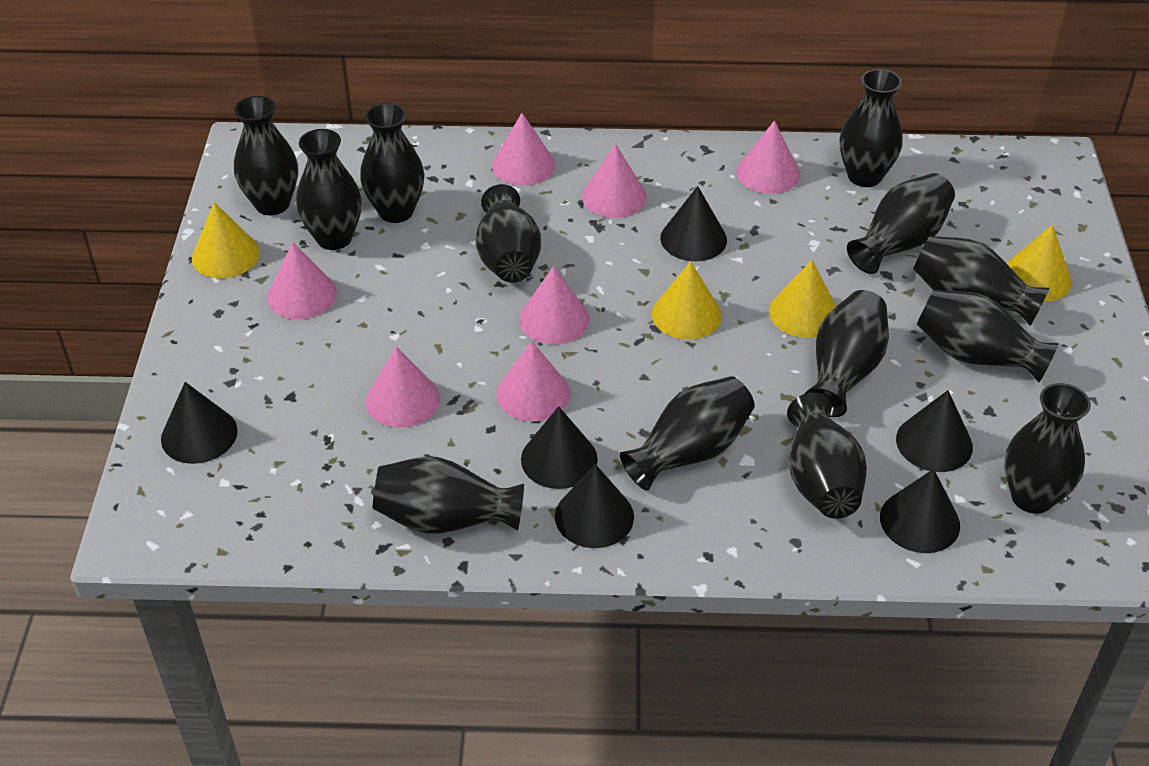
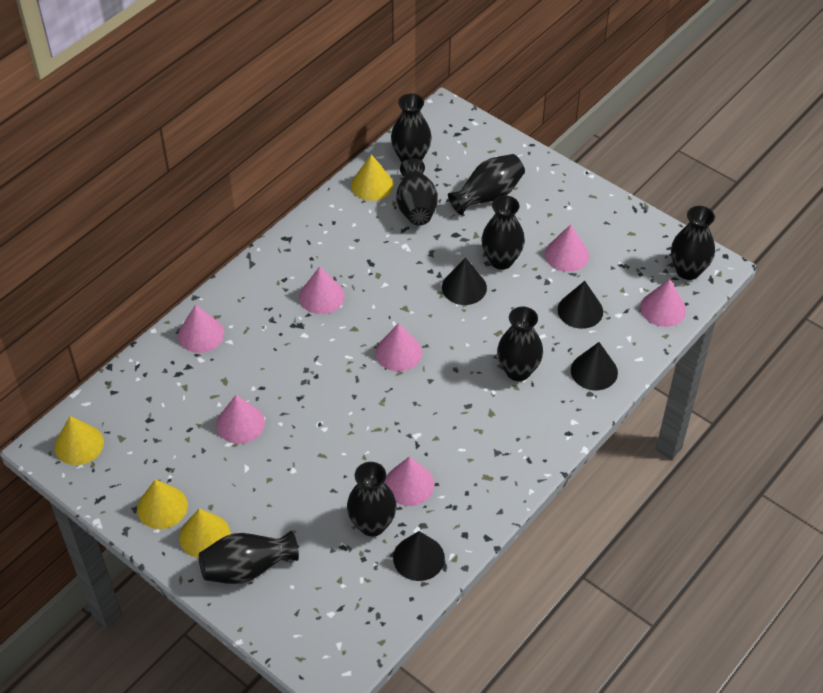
black cone: [161,382,237,464] [521,406,598,489] [555,464,634,548] [660,186,727,261] [880,469,960,553] [896,390,973,472] = 6 -> [393,531,445,581] [442,257,487,305] [558,281,603,329] [571,342,618,390] = 4
black vase: [234,96,298,215] [296,129,362,250] [360,103,425,223] [372,457,524,534] [475,184,541,283] [620,376,755,490] [787,393,867,519] [805,290,889,417] [840,69,903,187] [847,173,955,274] [913,236,1050,326] [917,290,1059,382] [1004,383,1091,514] = 13 -> [199,531,299,584] [347,462,397,537] [391,94,432,163] [396,158,438,226] [448,154,525,215] [482,196,525,270] [497,307,543,381] [671,206,715,280] = 8

